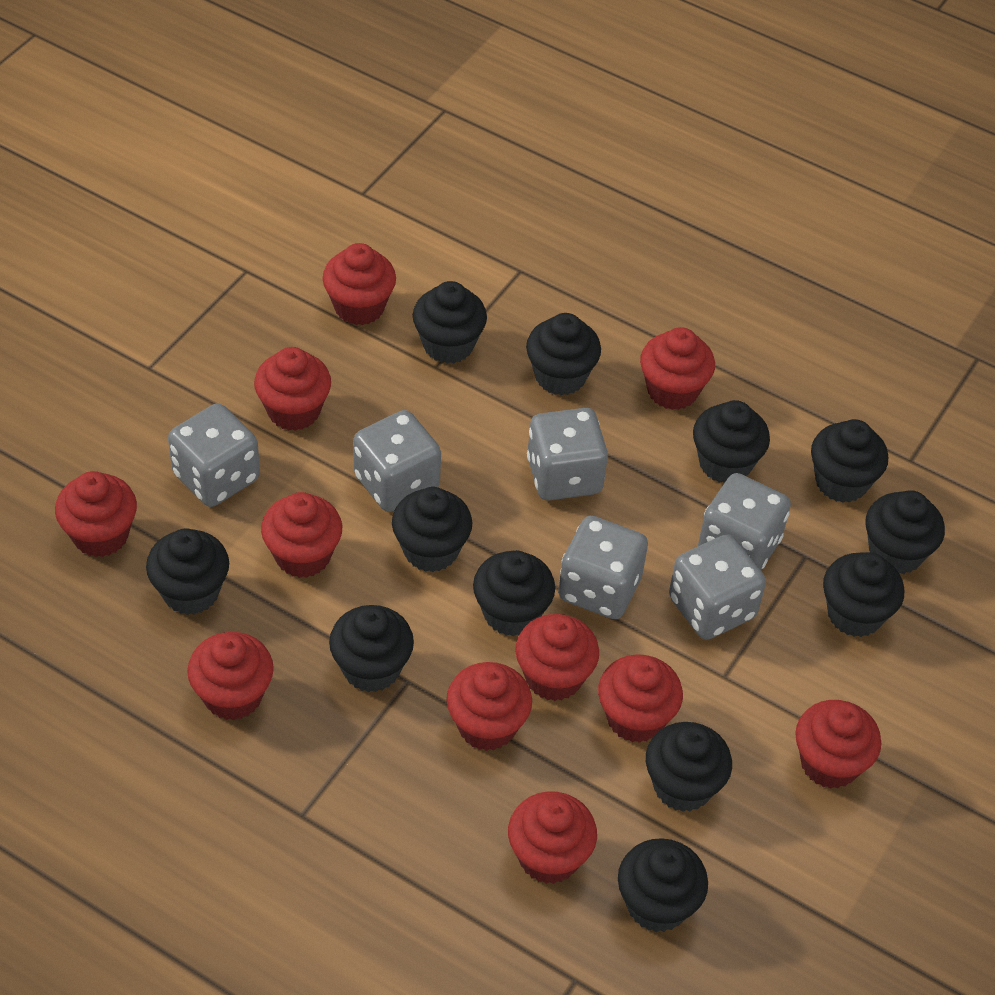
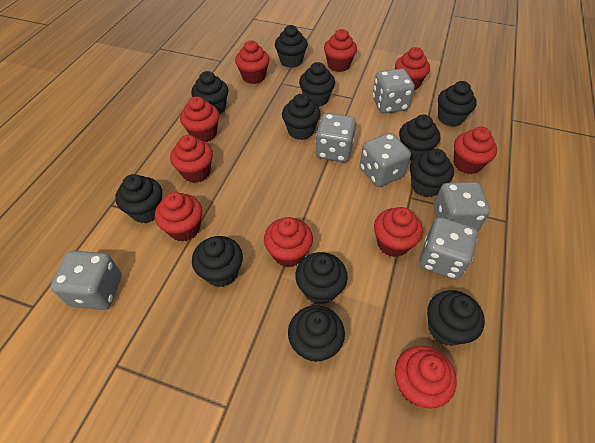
red cupcake: [55,471,137,557] [187,632,274,720] [254,347,331,431] [261,492,342,578] [322,243,396,325] [447,662,532,751] [508,791,597,884] [515,614,599,701] [598,654,683,743] [640,327,715,410] [795,700,881,789] = 11 -> [155,192,202,242] [170,135,213,183] [180,96,219,142] [235,40,270,84] [264,217,313,267] [324,29,357,72] [374,207,423,257] [395,47,430,90] [395,346,457,409] [453,127,497,174] = 10

